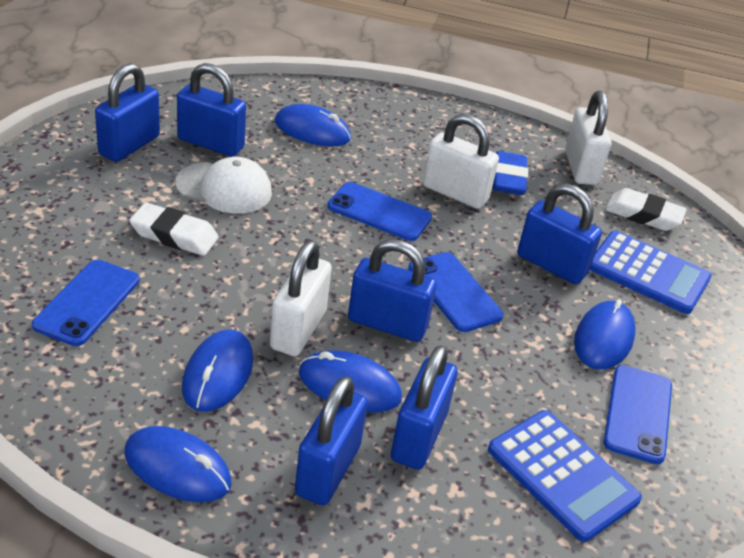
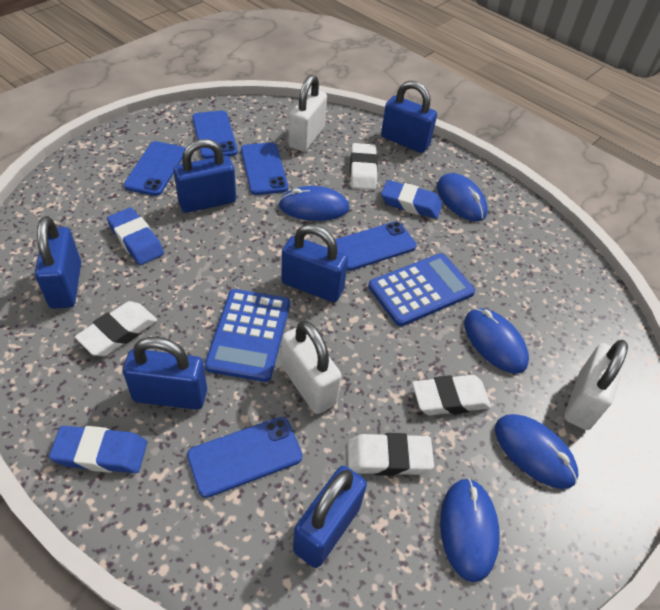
blue eraser: [493,151,528,195] = 1 -> [49,426,147,473] [107,208,164,265] [381,180,443,219] = 3
blue phone: [32,260,139,346] [327,182,432,241] [408,252,503,332] [603,365,672,464] = 4 -> [124,141,185,196] [187,417,302,498] [192,111,238,159] [241,142,288,195] [335,222,417,271] = 5
white cap: [175,157,272,214] = 1 -> none = 0
white eraser: [129,202,219,256] [605,188,687,231] = 2 -> [75,301,157,356] [347,433,434,476] [350,143,378,190] [412,375,491,415] = 4

